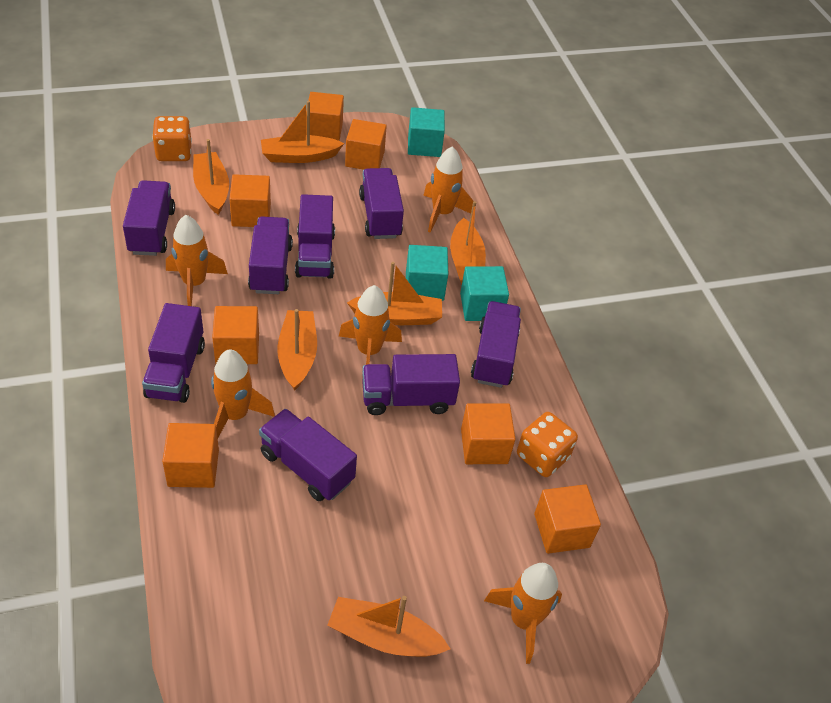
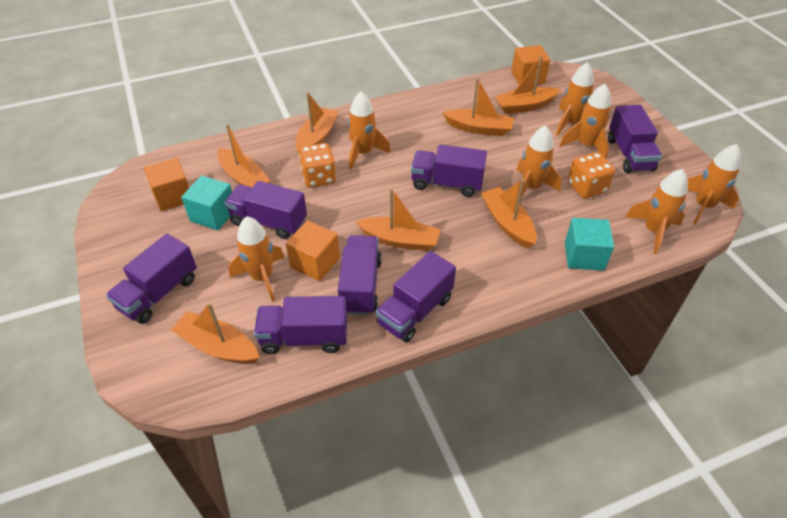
orange boat: [193,139,229,215] [261,101,344,163] [277,309,317,390] [327,596,450,657] [347,262,442,325] [450,201,486,284] = 6 -> [171,302,260,364] [218,124,270,187] [295,92,339,153] [356,188,441,251] [442,78,514,136] [481,179,537,248] [495,56,561,114] = 7
orange cube: [162,423,219,488] [212,306,259,364] [230,174,271,227] [306,92,344,141] [345,119,387,170] [461,403,515,464] [534,484,601,554] = 7 -> [144,158,189,212] [286,220,340,281] [511,45,550,84] = 3
orange rocket: [166,215,228,306] [211,349,275,438] [339,285,402,365] [423,146,473,233] [484,563,562,664] = 5 -> [228,216,285,302] [348,91,391,170] [516,125,562,197] [556,62,594,136] [559,84,611,159] [625,169,688,254] [688,144,741,225] = 7
purple truck: [123,180,175,256] [142,303,205,403] [248,216,293,294] [259,409,357,501] [295,194,335,279] [359,168,404,239] [362,354,460,415] [471,301,521,388] = 8 -> [106,234,197,324] [225,181,307,239] [254,296,347,354] [338,235,382,315] [376,251,456,343] [411,144,487,197] [608,105,662,173] = 7
turquoise cube: [406,245,448,301] [408,107,445,157] [460,266,509,321] = 3 -> [181,176,232,230] [565,218,614,271] = 2

